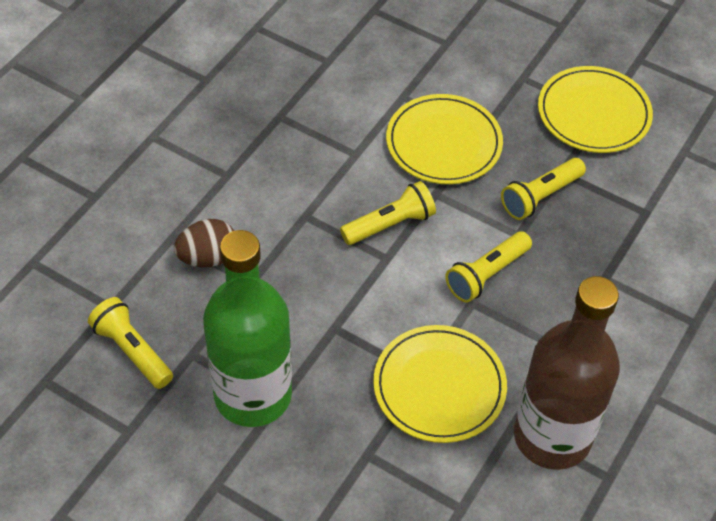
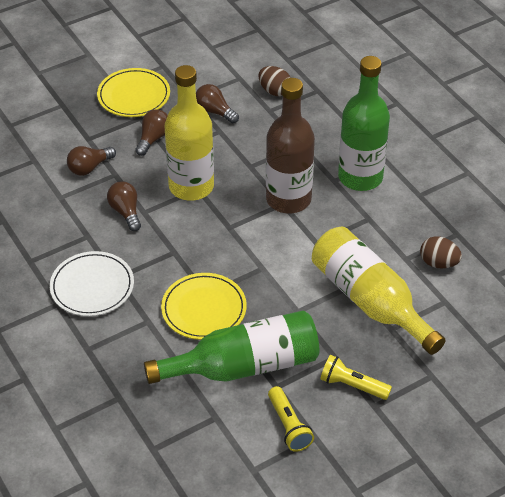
brown egg: [174,219,234,267] = 1 -> [258,66,291,96] [420,236,462,269] = 2
brown light bulb: none = 0 -> [67,146,116,176] [107,181,141,231] [135,109,168,156] [196,84,239,124] = 4
green bottle: [203,230,292,427] = 1 -> [144,310,319,384] [338,56,390,191] = 2
white plate: none = 0 -> [50,251,134,316] = 1
yellow bottle: none = 0 -> [165,65,214,201] [312,227,446,355] = 2
yellow flashlight: [88,297,173,389] [340,181,436,245] [445,231,532,302] [501,158,586,220] = 4 -> [268,386,314,452] [320,355,392,400] = 2
yellow plate: [373,325,507,443] [386,94,503,184] [538,66,653,153] = 3 -> [97,68,170,117] [161,273,247,340] = 2

